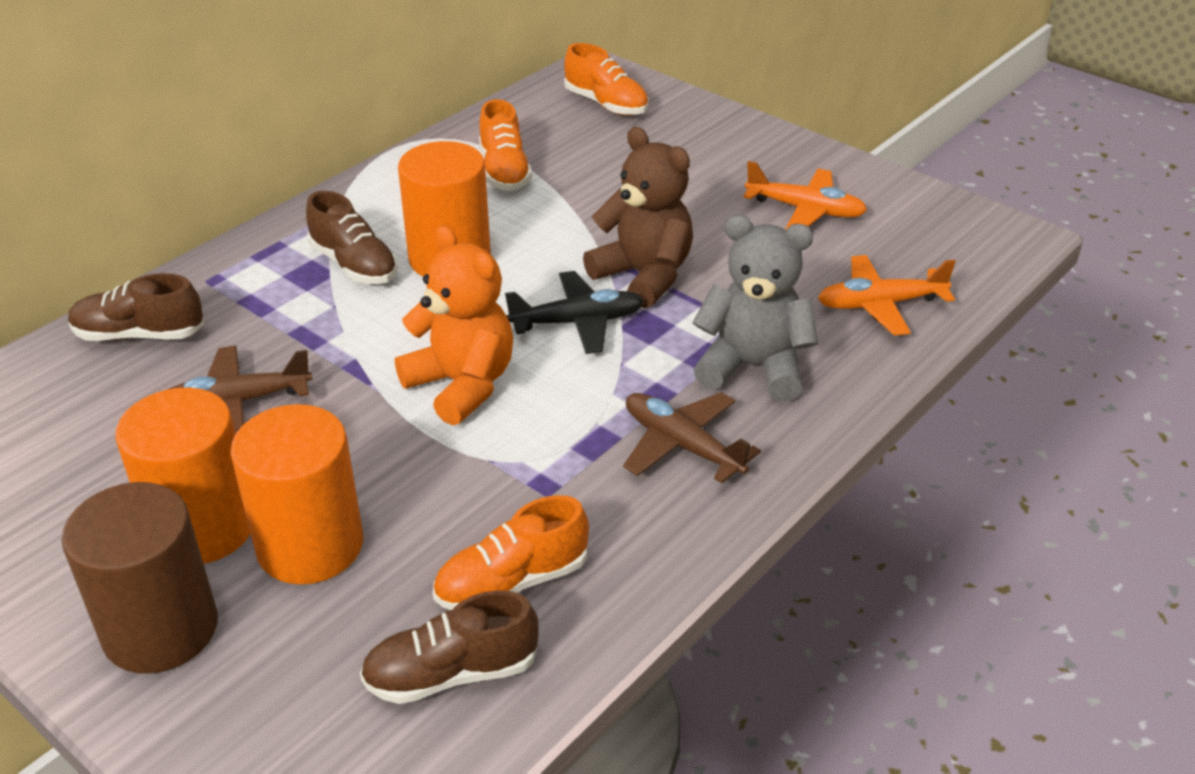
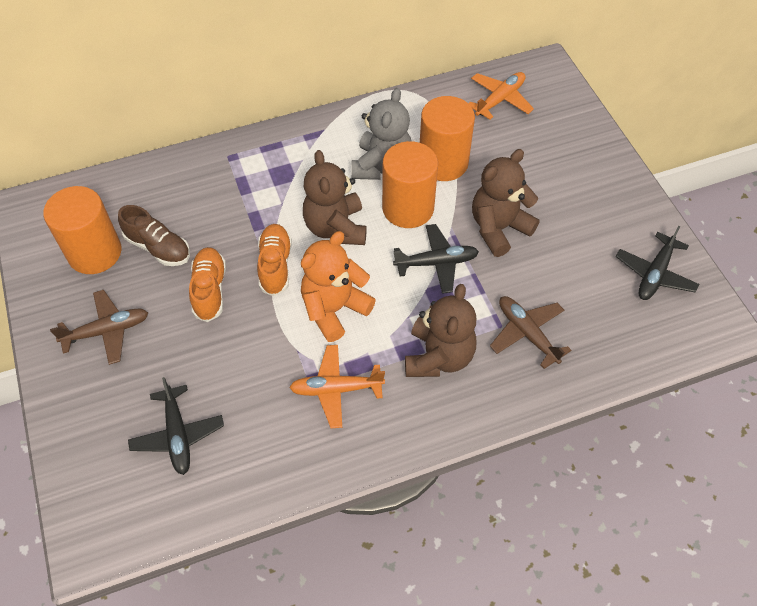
black plane: [505,271,644,354] = 1 -> [128,377,224,475] [393,224,479,294] [616,226,699,300] = 3
brown cylinder: [62,482,218,674] = 1 -> none = 0
brown shoe: [68,273,204,341] [306,191,398,284] [360,590,539,704] = 3 -> [118,205,190,266] = 1
brown teddy bear: [583,127,693,308] = 1 -> [303,150,367,245] [405,284,476,377] [472,149,539,257] = 3
orange shoe: [433,495,589,610] [479,99,532,191] [564,43,648,115] = 3 -> [189,247,226,322] [257,224,292,296] = 2

